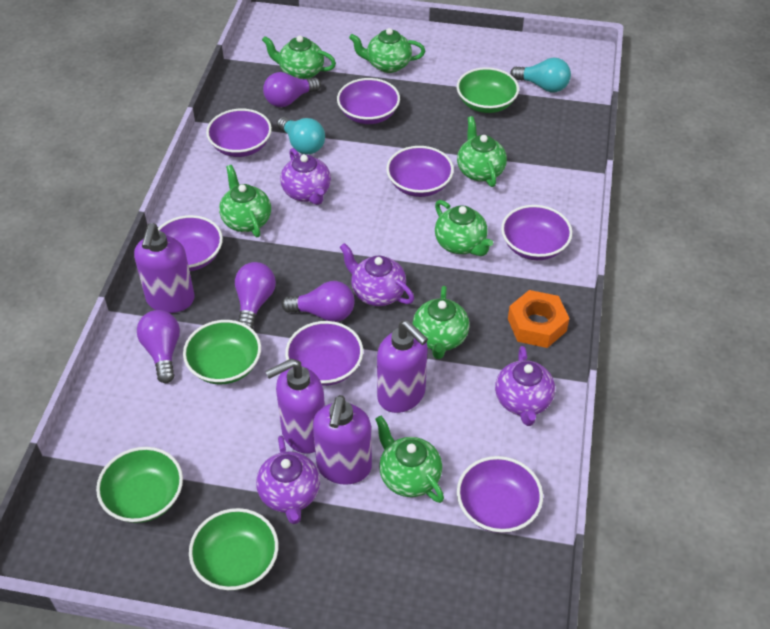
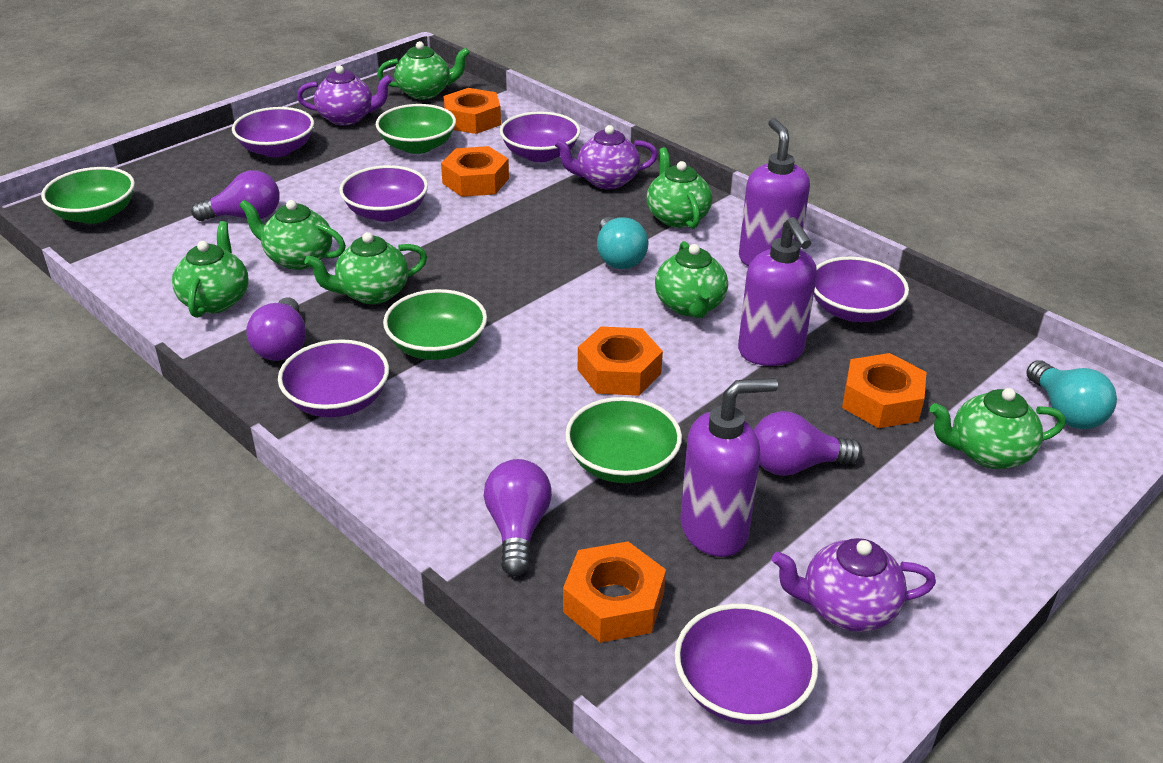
orange nut: [508,290,570,348] = 1 -> [441,146,509,197] [443,88,501,134] [563,541,666,643] [578,327,663,396] [842,353,927,428] = 5
purple bowl: [158,215,223,271] [206,109,272,157] [285,321,363,386] [337,78,400,124] [386,146,454,197] [457,456,543,533] [501,205,572,260] = 7 -> [232,107,314,157] [278,339,389,417] [339,165,428,222] [500,112,581,162] [675,604,818,725] [814,257,909,322] = 6
purple soap dispenser: [134,223,195,313] [265,359,325,454] [313,395,372,485] [377,320,428,413] = 4 -> [680,378,778,557] [738,217,817,366] [739,118,810,266] = 3
purple teapot: [256,436,320,524] [280,148,331,205] [340,243,414,306] [495,346,555,426] = 4 -> [297,65,393,126] [554,125,658,189] [772,538,936,632] = 3

